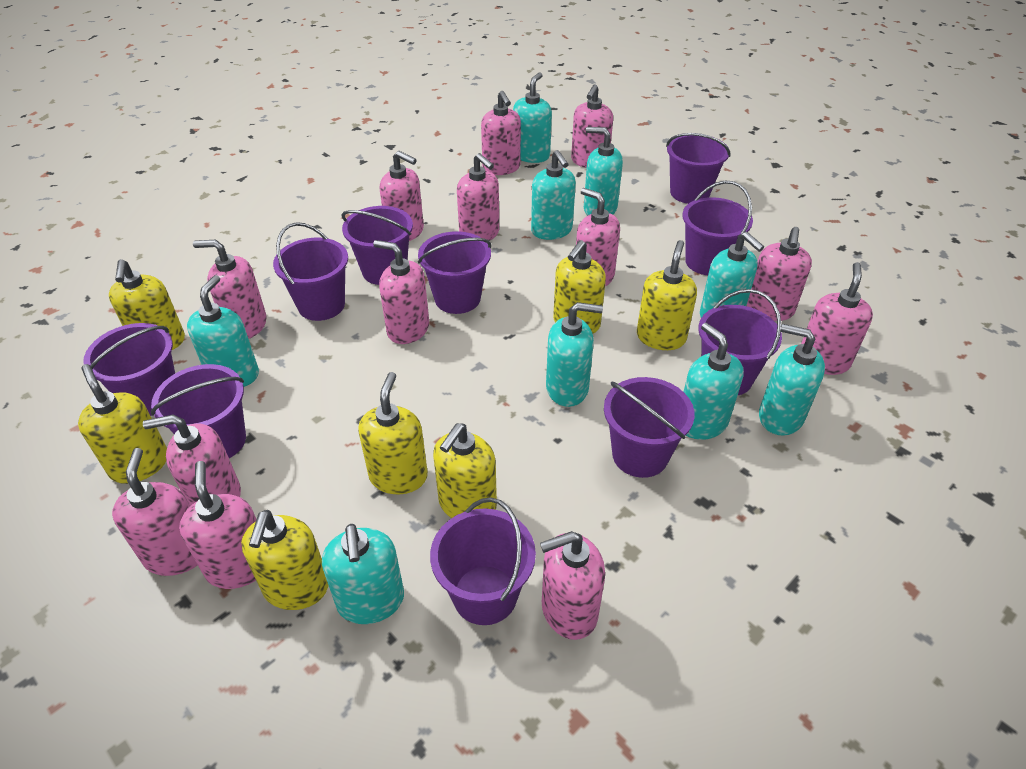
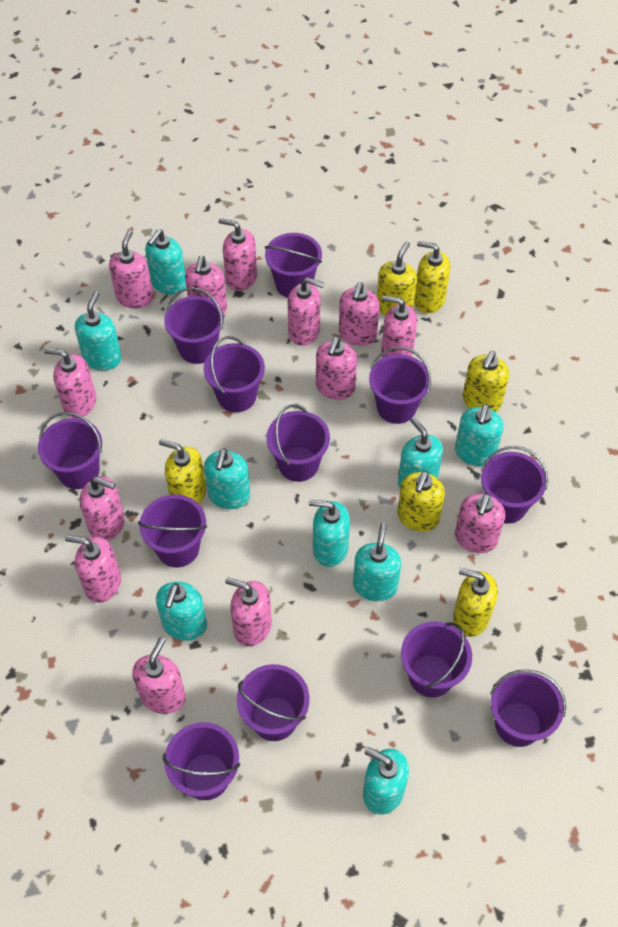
purple bucket: [83,323,175,416] [151,364,246,458] [273,222,348,321] [342,206,413,285] [418,231,491,314] [430,497,536,625] [604,377,695,478] [666,133,731,204] [683,181,753,275] [698,289,782,395] = 10 -> [38,412,102,489] [138,495,207,567] [163,722,240,800] [164,287,224,364] [204,336,265,412] [237,664,310,741] [265,233,322,298] [266,404,330,482] [369,347,431,424] [401,621,472,697] [481,446,548,524] [490,669,566,747] = 12
yellow soap dispenser: [78,364,167,484] [109,259,185,350] [241,510,328,610] [358,372,428,494] [433,423,497,518] [553,240,606,334] [637,240,697,350] = 7 -> [159,439,206,504] [377,241,417,316] [397,471,445,532] [415,241,450,313] [453,568,498,637] [463,351,509,412] = 6

